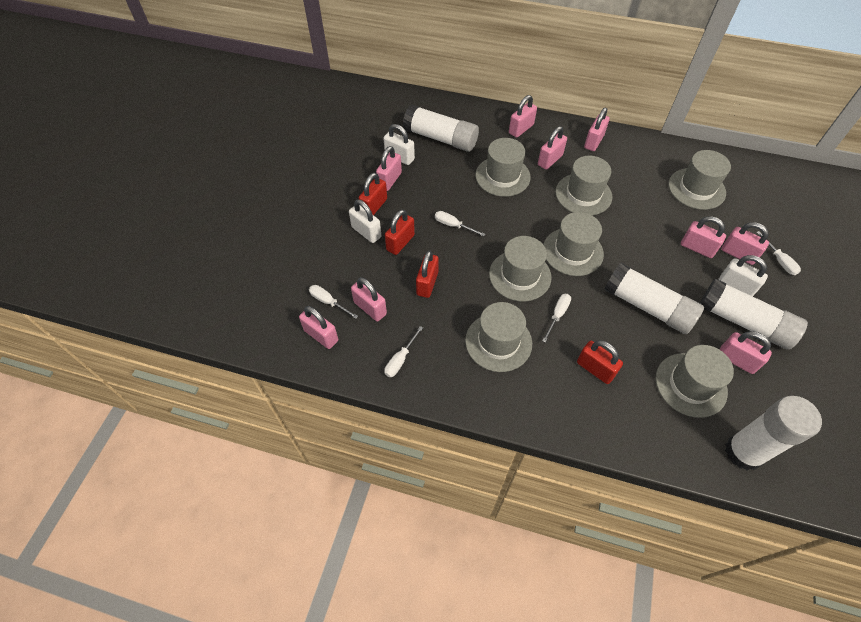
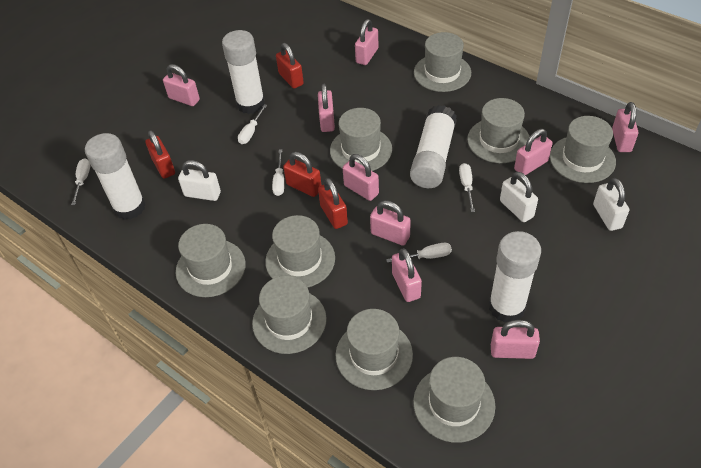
grey hat: [465,302,532,372] [475,138,531,197] [489,236,552,301] [543,212,604,276] [555,156,612,215] [656,345,734,418] [669,150,731,210] = 7 -> [176,224,246,297] [252,276,327,354] [265,215,335,287] [330,108,392,171] [335,309,413,390] [413,357,495,443] [414,32,471,92] [467,98,530,163] [550,116,616,183] = 9

